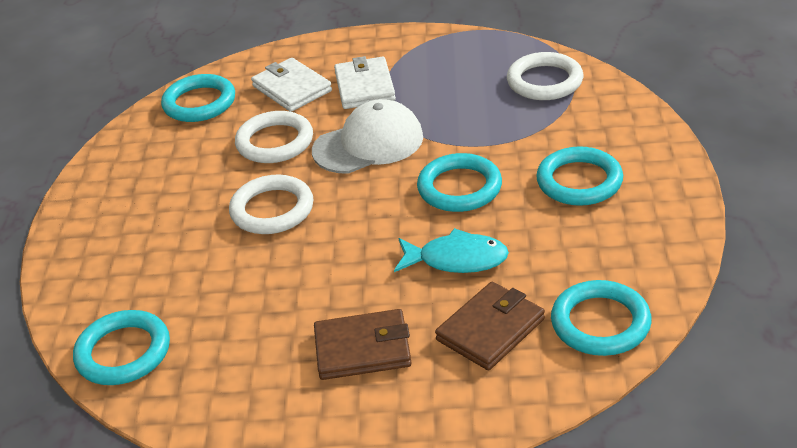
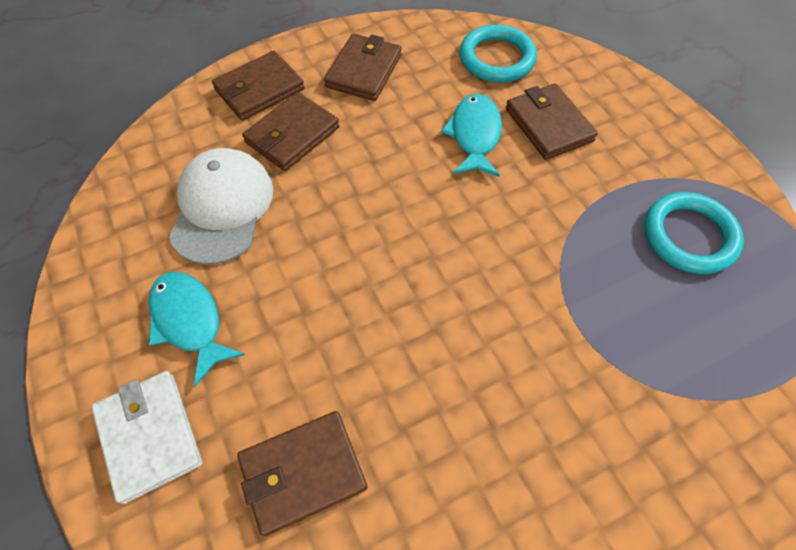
brown wallet: [314,309,411,380] [435,282,545,370] = 2 -> [212,51,305,121] [237,411,367,536] [242,92,339,171] [324,34,402,101] [506,83,598,160] = 5
turquoise fish: [394,228,509,273] = 1 -> [148,272,245,386] [441,94,502,177] = 2
turquoise ring: [73,310,170,385] [161,74,235,122] [417,153,502,212] [536,146,623,206] [551,280,652,356] = 5 -> [460,24,537,82] [644,192,744,274] = 2
white ring: [229,175,314,234] [235,111,313,163] [507,52,583,100] = 3 -> none = 0
white wallet: [251,58,332,112] [334,56,396,109] = 2 -> [91,371,203,504] = 1

